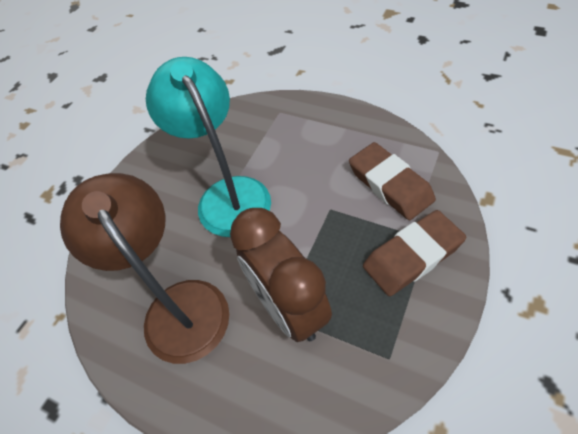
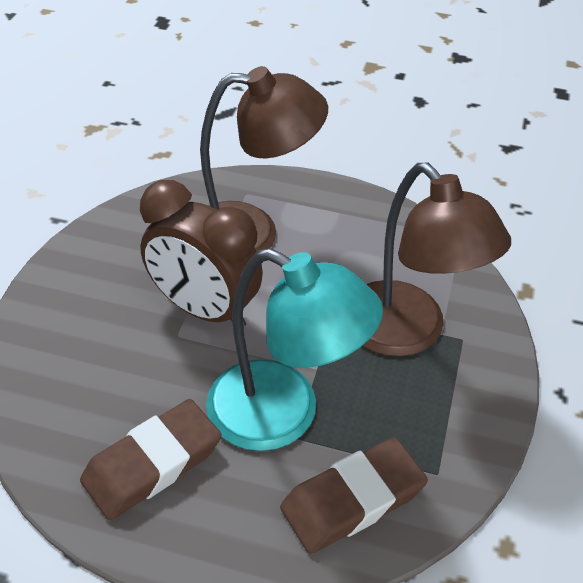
brown lamp: [60,173,229,364] = 1 -> [200,66,328,251] [363,163,511,357] = 2

